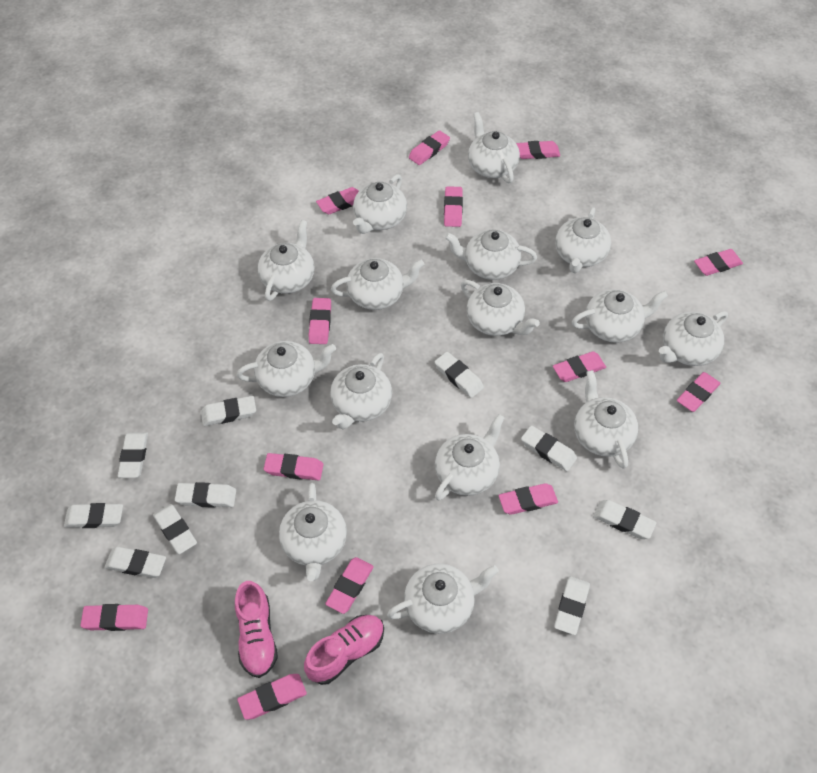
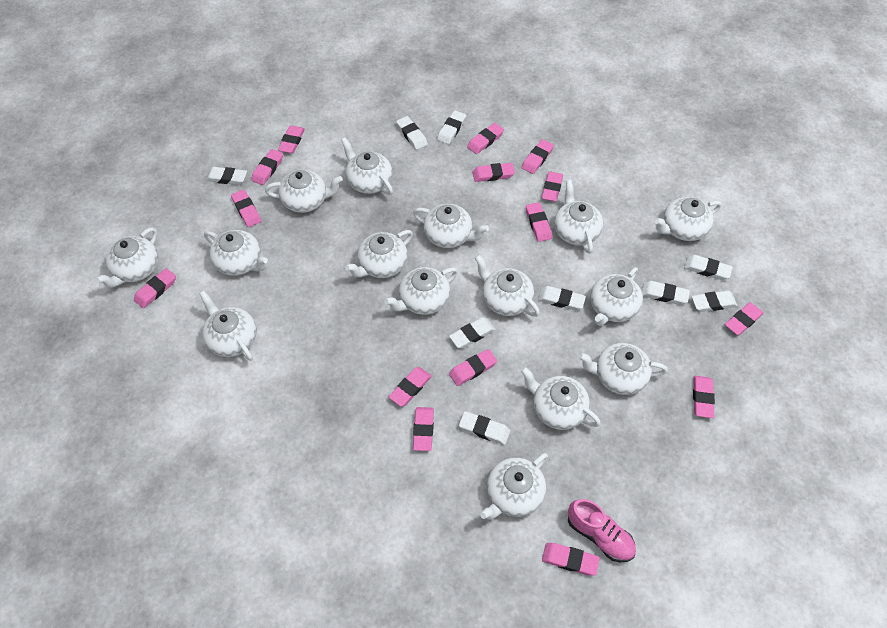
pink eraser: [80,604,148,631] [237,674,307,720] [264,453,323,480] [309,298,331,344] [316,187,359,214] [325,557,374,614] [409,130,450,165] [444,186,463,227] [499,483,558,515] [516,141,560,159] [553,351,606,382] [677,372,720,412] [694,249,743,276] = 13 -> [134,268,176,308] [231,189,261,227] [251,149,283,185] [278,125,305,153] [389,367,432,407] [413,407,434,451] [449,349,497,386] [467,123,504,154] [473,163,515,182] [522,139,554,174] [526,202,552,242] [542,171,563,202] [542,543,600,576] [693,376,715,418] [725,302,764,335] = 15
pink shoe: [235,581,278,678] [304,615,384,685] = 2 -> [568,499,636,562] = 1
white eraser: [64,503,123,528] [105,547,166,578] [118,432,148,478] [153,504,197,554] [175,482,236,508] [201,396,256,426] [435,352,484,398] [521,426,577,471] [554,576,590,635] [593,500,657,539] = 10 -> [206,167,247,185] [396,116,428,150] [437,110,466,144] [449,317,496,349] [459,411,510,445] [538,286,586,311] [642,281,690,305] [684,255,733,280] [692,291,737,312] = 9

